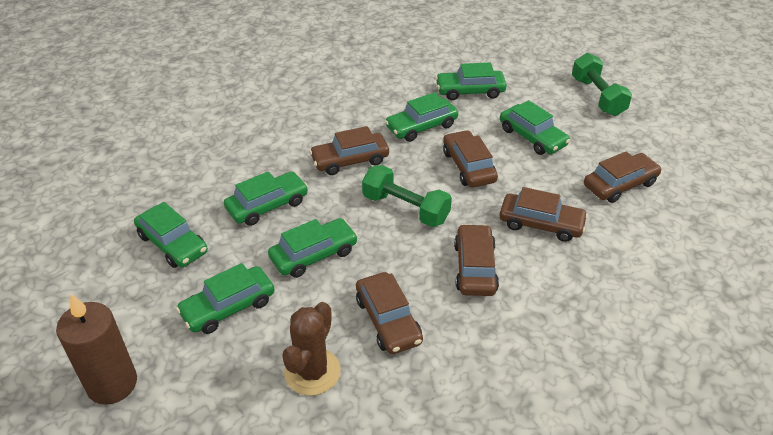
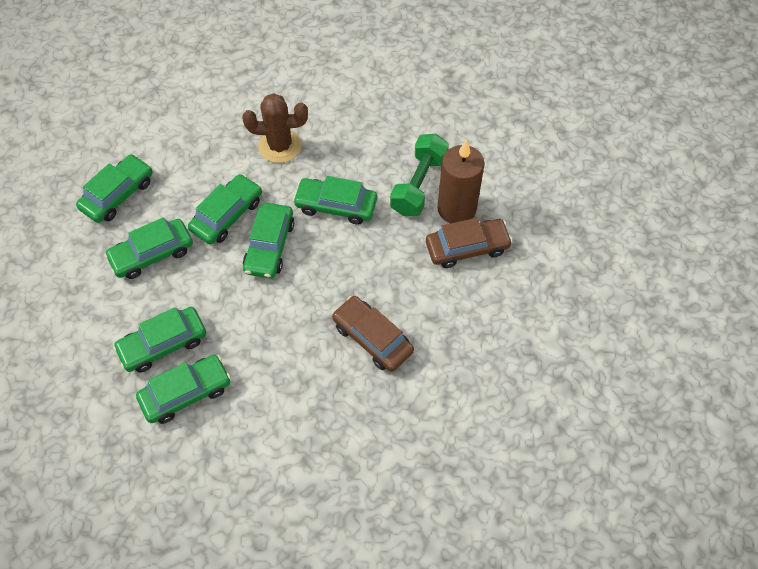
brown car: [309,126,389,175] [356,272,423,354] [443,130,498,187] [454,224,499,296] [500,187,588,242] [584,152,662,203] = 6 -> [332,296,414,372] [426,218,513,268] = 2
green dumbbell: [362,165,452,227] [572,53,632,116] = 2 -> [390,134,449,216] = 1

